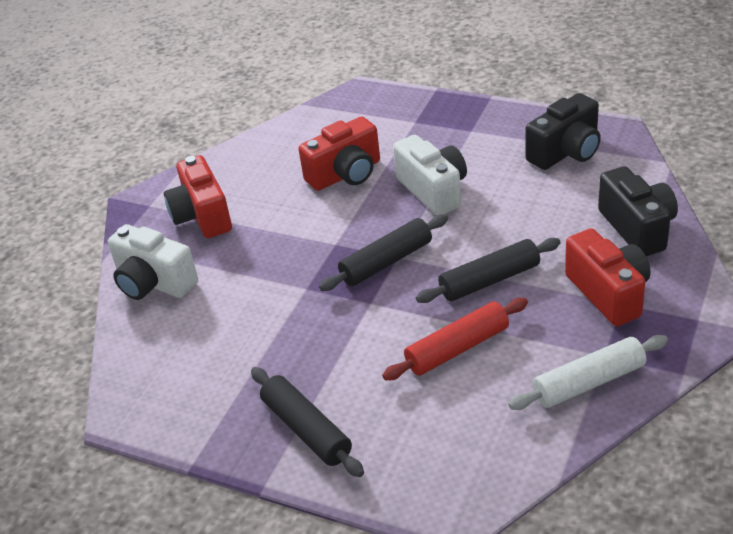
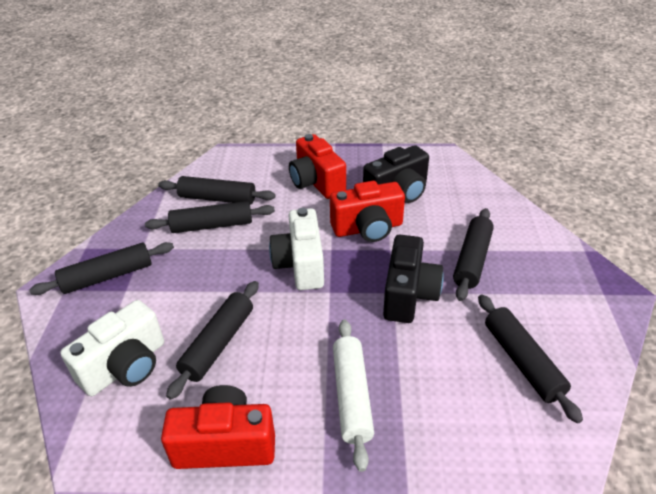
black rolling pin: [251,367,364,477] [319,214,448,291] [416,238,561,303] = 3 -> [29,242,174,295] [145,201,275,233] [158,176,275,205] [166,281,259,400] [453,208,494,301] [478,295,583,423] = 6
red rolling pin: [382,298,528,380] = 1 -> none = 0

